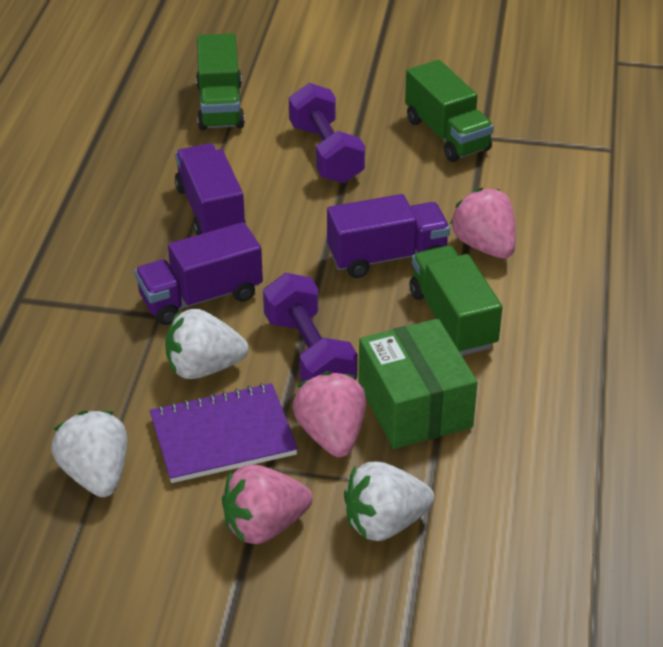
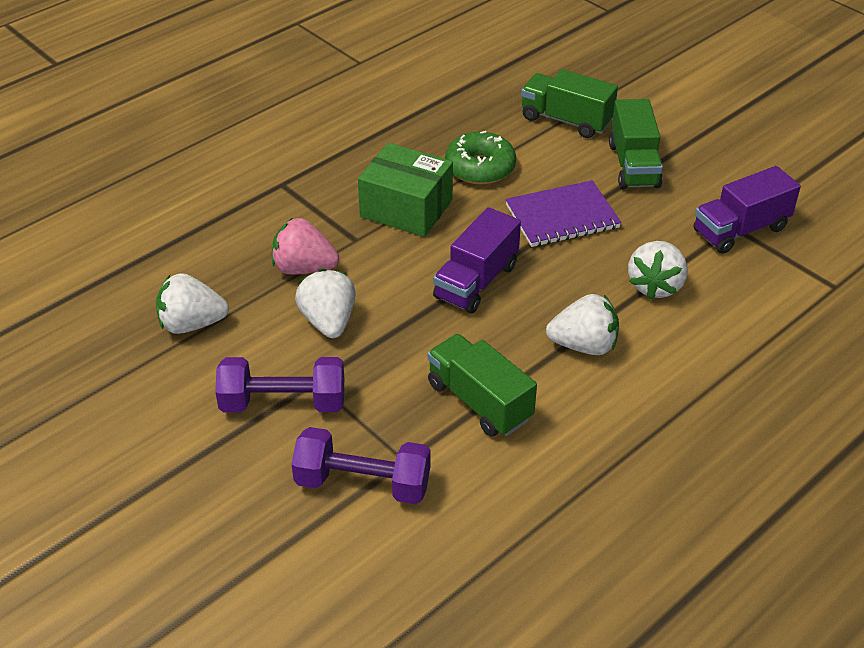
green donut: none = 0 -> [445,131,516,185] = 1
pink strawberry: [222,465,312,544] [292,371,366,457] [450,188,516,258] = 3 -> [272,218,339,275] = 1
purple truck: [135,222,263,325] [175,144,246,235] [327,194,450,278] = 3 -> [433,207,521,313] [694,166,801,254] = 2
white strawberry: [51,411,127,497] [165,309,248,379] [344,462,434,541] = 3 -> [156,273,229,334] [295,269,356,338] [546,294,619,355] [628,241,688,300] = 4

